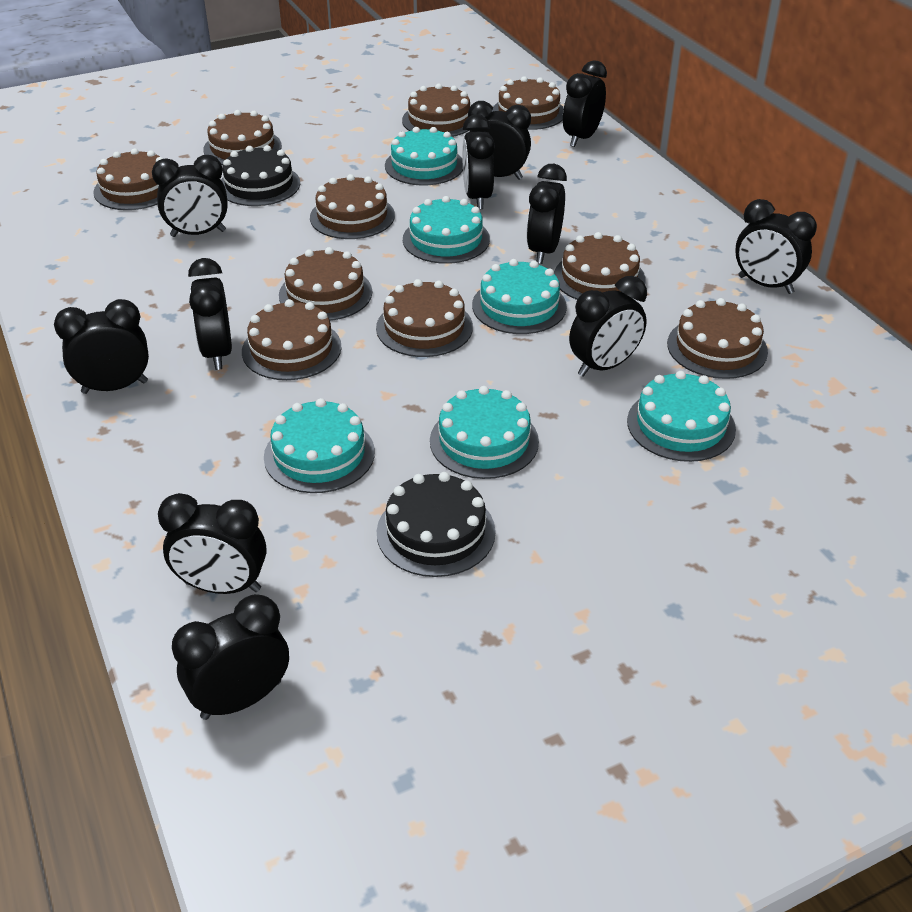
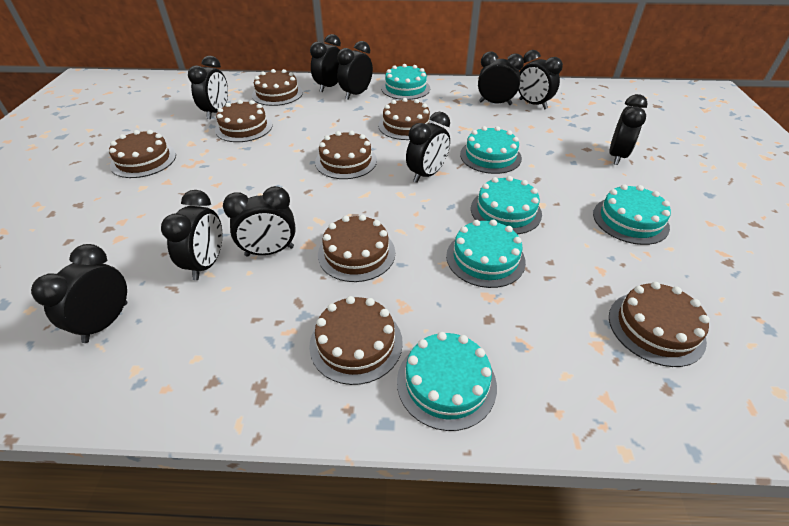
black cake: [221,145,300,206] [377,472,496,577] = 2 -> none = 0
black clock: [54,299,149,394] [152,155,228,237] [158,493,267,594] [172,594,289,720] [188,258,232,370] [462,114,495,209] [468,101,531,180] [527,164,567,264] [563,60,607,147] [569,276,647,377] [735,199,817,294] = 11 -> [31,244,127,343] [161,190,222,280] [188,56,228,119] [223,186,296,257] [310,34,341,92] [337,41,373,100] [406,112,450,183] [478,52,524,105] [518,50,563,110] [609,94,648,165] = 10
brown cake: [93,148,163,210] [203,110,282,165] [242,299,341,380] [279,247,372,321] [310,174,395,239] [376,279,473,357] [402,84,470,137] [492,76,564,130] [554,232,645,300] [667,298,768,379] = 10 -> [109,130,176,178] [215,100,272,142] [252,69,303,106] [309,296,403,385] [315,131,377,179] [318,214,395,282] [378,98,434,140] [609,282,710,367] = 8

